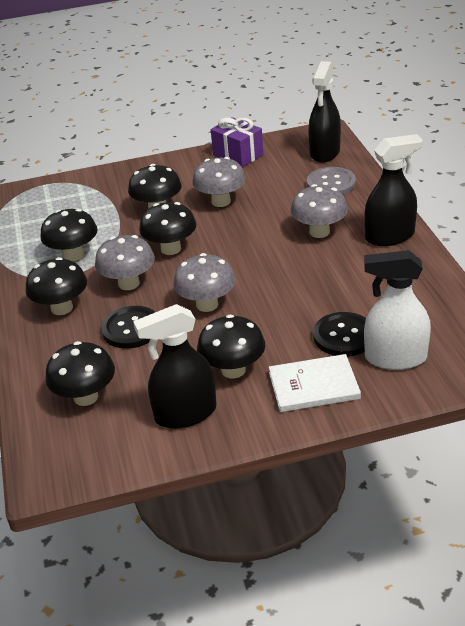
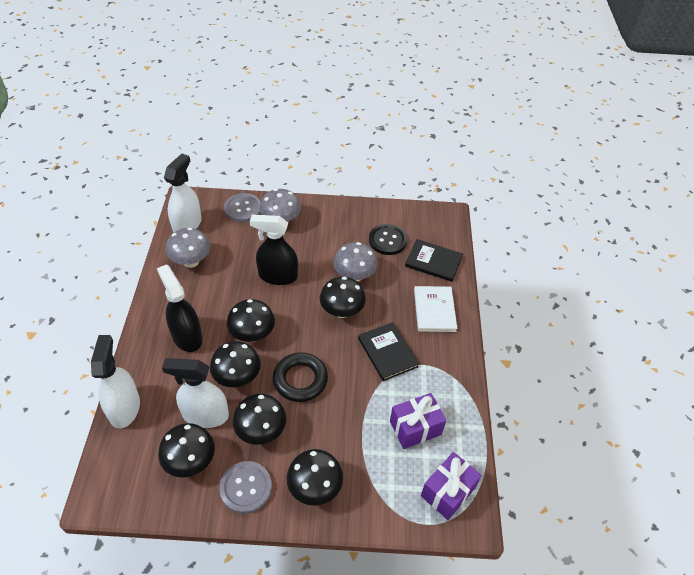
black book: none = 0 -> [358,322,419,381] [405,239,463,282] = 2
black button: [101,306,155,349] [313,312,366,357] = 2 -> [369,224,407,255] = 1
black ring: none = 0 -> [273,352,328,402] = 1
black spray bottle: [133,304,217,429] [308,61,341,163] [364,134,423,246] = 3 -> [157,265,203,352] [250,215,298,285] = 2
grey button: [307,167,356,195] = 1 -> [219,461,272,514] [224,193,261,222] = 2
grey mushroom: [95,235,155,290] [173,253,236,312] [192,157,246,207] [291,184,348,238] = 4 -> [166,228,210,268] [260,189,301,222] [333,242,378,282] = 3
purple gift: [211,117,263,167] = 1 -> [390,393,446,449] [421,452,482,520] = 2
white spray bottle: [364,250,431,370] = 1 -> [91,335,140,428] [162,358,229,428] [164,154,202,233] = 3

